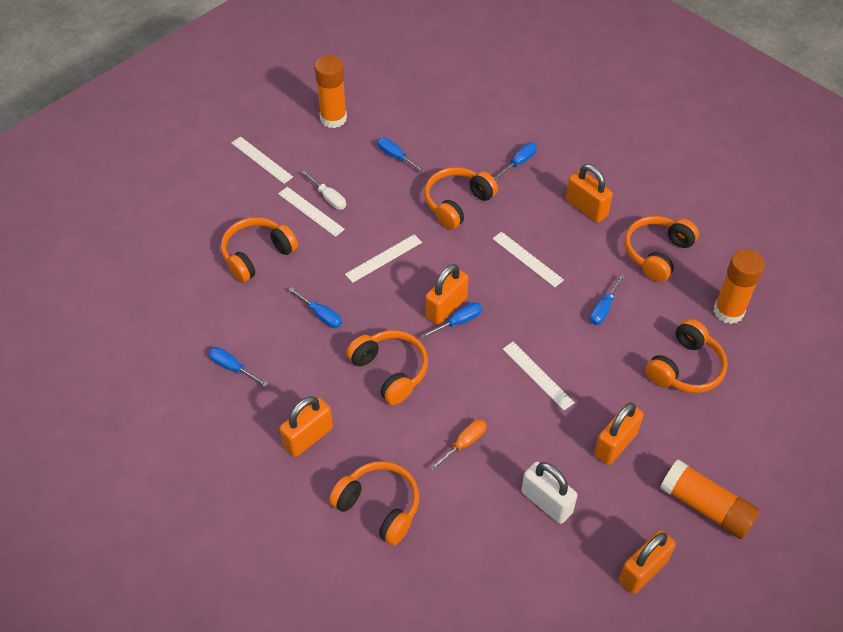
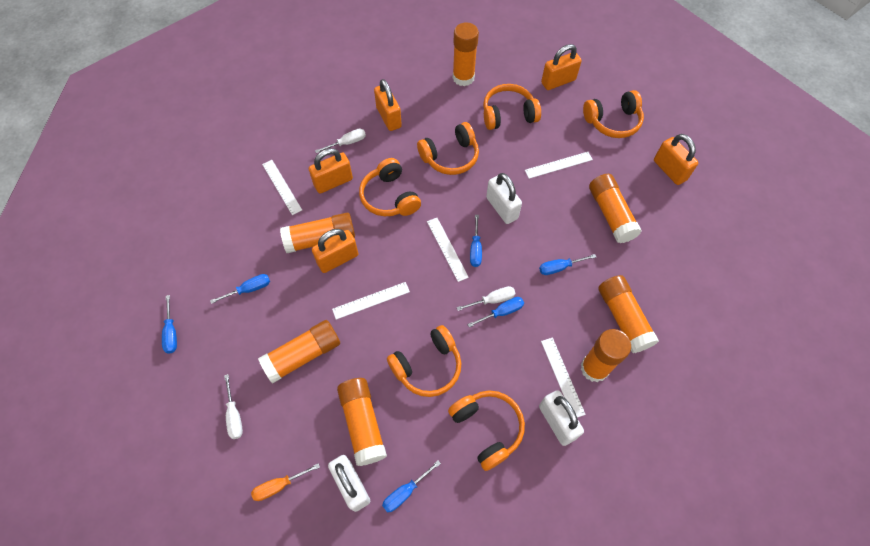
orange glue stick: [314,55,347,128] [660,459,760,539] [714,249,765,324] = 3 -> [258,320,340,383] [280,213,355,253] [337,378,387,466] [453,22,479,86] [581,329,631,382] [589,174,642,243] [599,275,659,353] = 7
white padlock: [521,462,577,524] = 1 -> [328,455,370,512] [486,173,522,224] [539,390,584,446] = 3
white screwdriver: [302,171,346,210] = 1 -> [224,374,243,439] [315,129,366,153] [457,286,516,311] = 3

